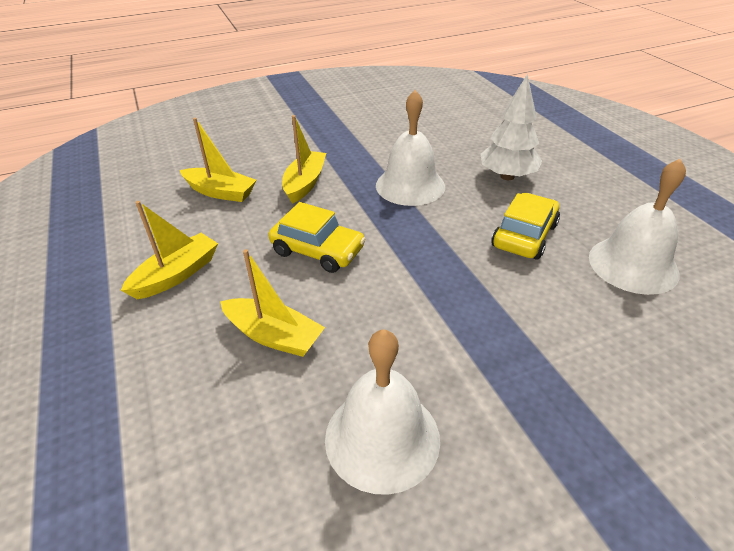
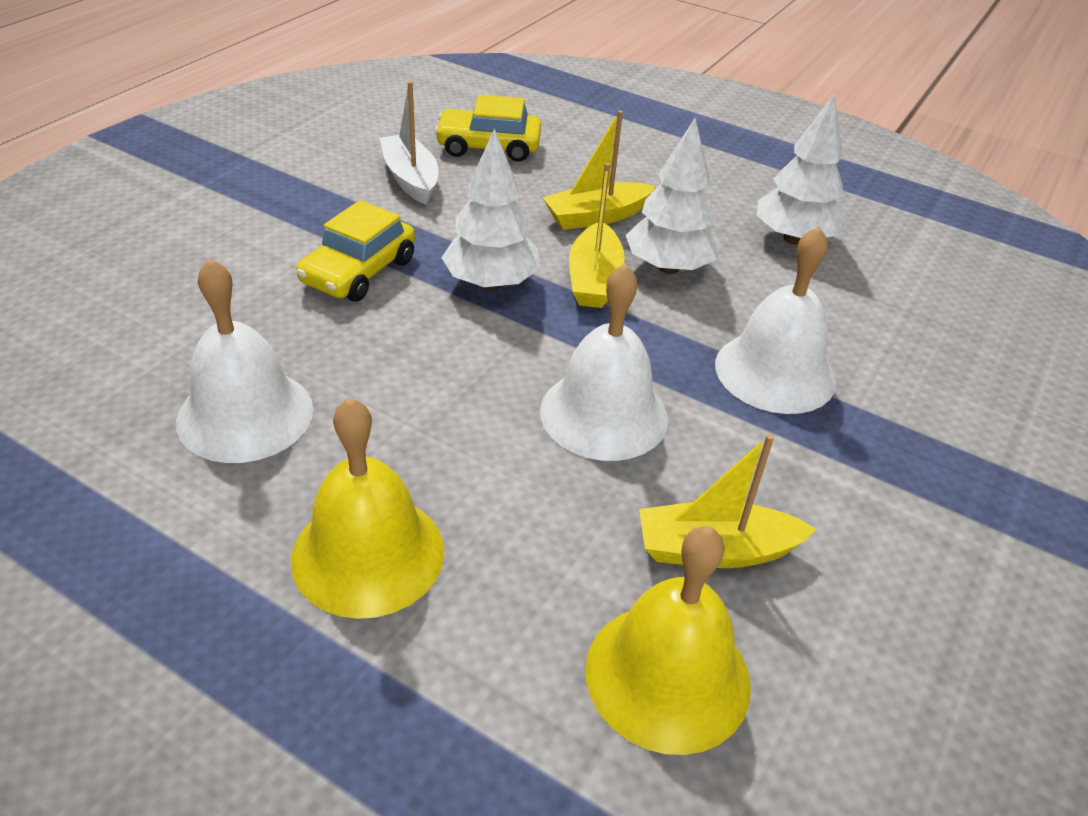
white boat: none = 0 -> [380,81,438,205] = 1
white tree: [481,74,542,180] = 1 -> [441,128,540,290] [626,118,719,274] [757,94,846,245] = 3
yellow bell: none = 0 -> [291,398,444,619] [586,526,751,755] = 2
yellow boat: [121,201,218,299] [180,118,257,202] [220,249,325,357] [282,115,326,204] = 4 -> [543,110,655,230] [569,163,625,308] [639,434,817,568] = 3

